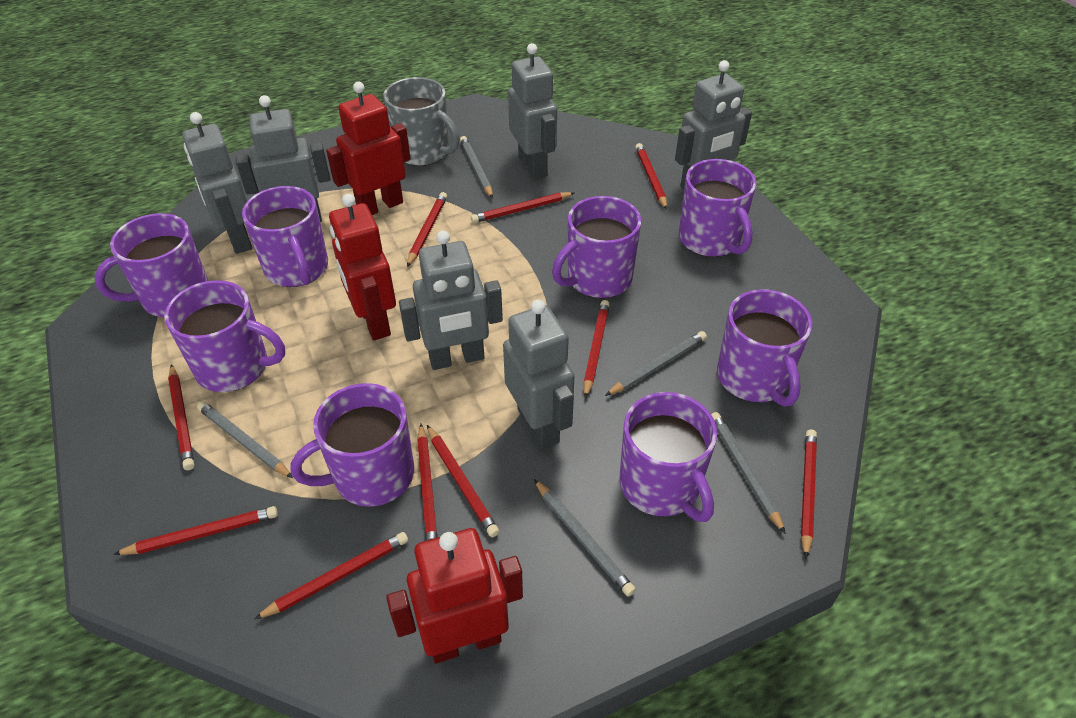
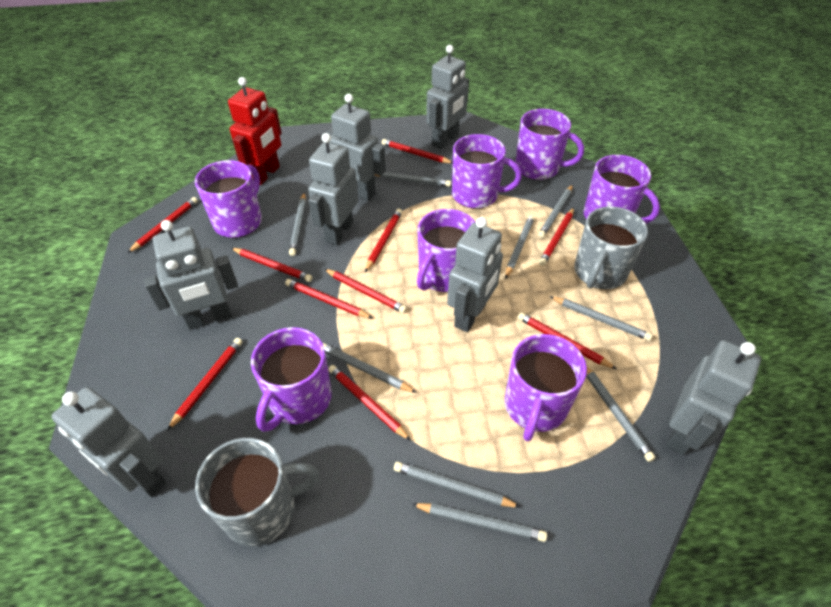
grey mug: [383,77,460,166] = 1 -> [195,438,319,546] [574,206,648,289] = 2
grey pencil: [197,401,293,478] [460,136,493,198] [534,479,636,596] [605,331,707,396] [711,412,786,534] = 5 -> [289,192,306,256] [323,343,417,393] [375,172,451,187] [394,462,521,508] [412,503,547,542] [505,215,535,279] [538,185,573,238] [549,296,653,341] [586,367,656,462] = 9
grey robot: [182,112,252,254] [236,95,330,222] [399,230,503,370] [503,300,575,449] [508,43,557,179] [675,60,752,189] = 6 -> [51,387,167,497] [144,220,238,330] [308,133,358,245] [326,94,386,200] [426,45,469,149] [447,217,503,332] [666,340,761,455] = 7
purple mug: [94,213,208,317] [164,280,285,392] [242,186,328,287] [290,383,414,507] [552,196,641,298] [620,392,717,522] [679,159,757,257] [717,289,812,407] = 8 -> [195,160,262,238] [251,327,332,432] [417,209,476,292] [452,134,522,209] [504,334,587,441] [515,109,584,180] [584,155,660,224] = 7
red robot: [326,82,411,215] [329,194,396,340] [386,528,523,664] = 3 -> [228,77,282,185] = 1

